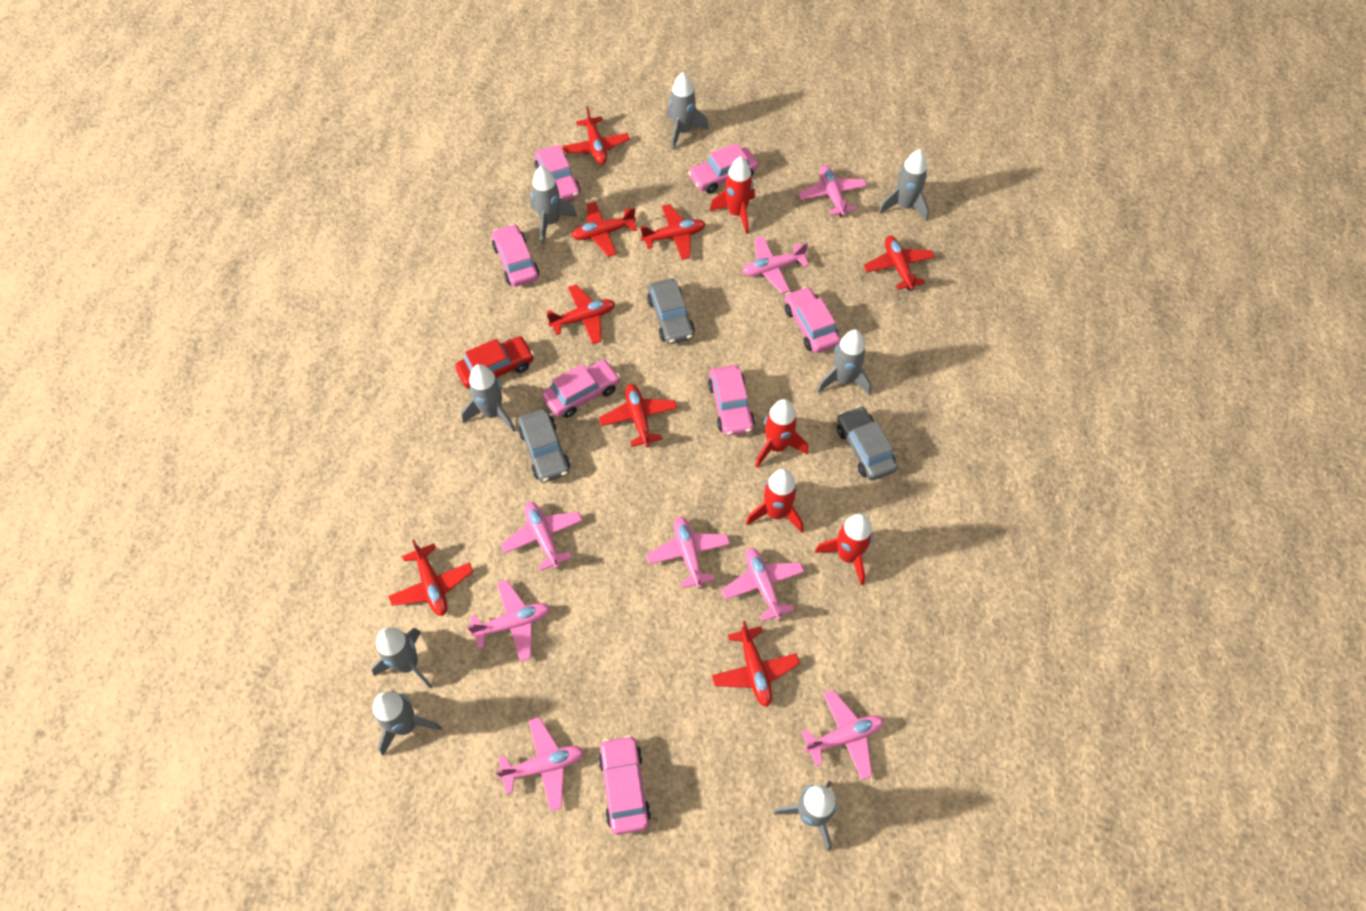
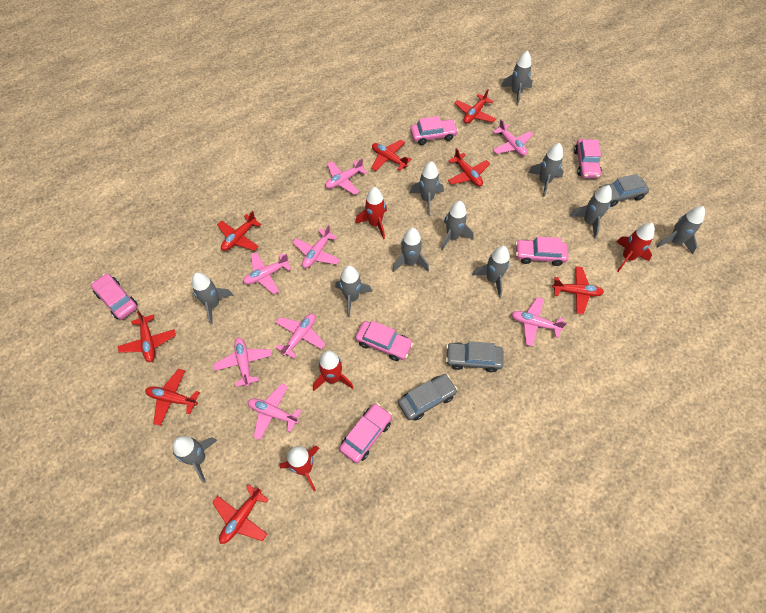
grey rocket: [371,627,433,689] [373,690,442,756] [462,364,515,432] [530,166,577,244] [666,72,709,150] [774,781,837,851] [817,330,872,395] [879,149,929,221] = 8 -> [173,436,218,483] [192,272,233,324] [335,265,372,317] [392,228,429,272] [410,161,444,215] [441,201,473,251] [472,246,510,298] [501,50,533,106] [528,143,564,197] [570,185,612,239] [656,206,705,255] = 11
pink car: [492,224,539,287] [535,145,581,201] [542,359,620,418] [598,735,651,835] [688,143,758,194] [708,365,755,436] [785,286,840,353] = 7 -> [91,273,137,320] [339,403,392,463] [355,321,413,361] [410,116,458,145] [515,237,569,266] [574,139,602,178] = 6
red car: [455,336,534,389] = 1 -> none = 0

